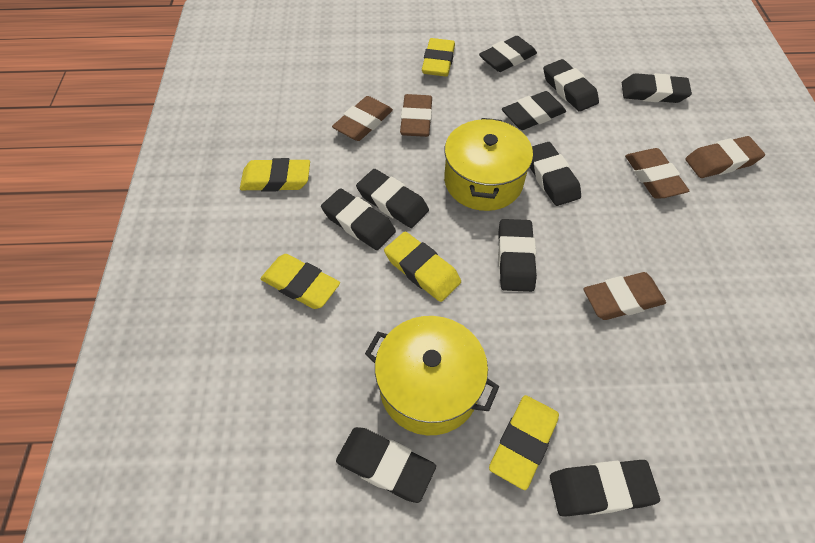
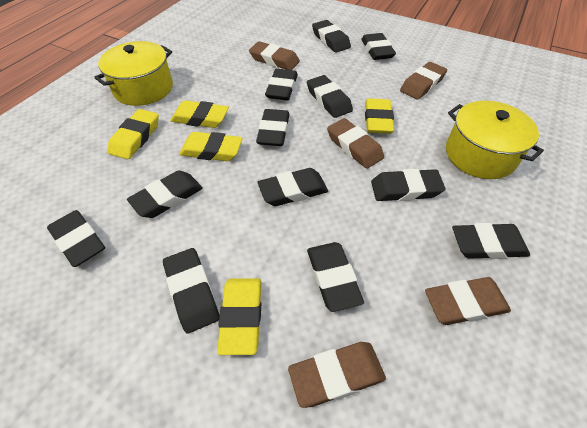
black eraser: [321,188,396,250] [336,427,436,503] [356,169,429,228] [479,36,537,72] [498,219,537,292] [502,91,566,130] [530,142,581,206] [543,59,599,112] [550,460,660,517] [622,73,692,103] = 10 -> [47,210,105,267] [127,170,203,218] [163,248,220,334] [256,109,290,146] [258,168,328,206] [265,69,298,100] [307,75,353,118] [307,242,364,312] [312,20,351,53] [361,33,396,60] [371,169,445,201] [452,223,530,259] = 12

